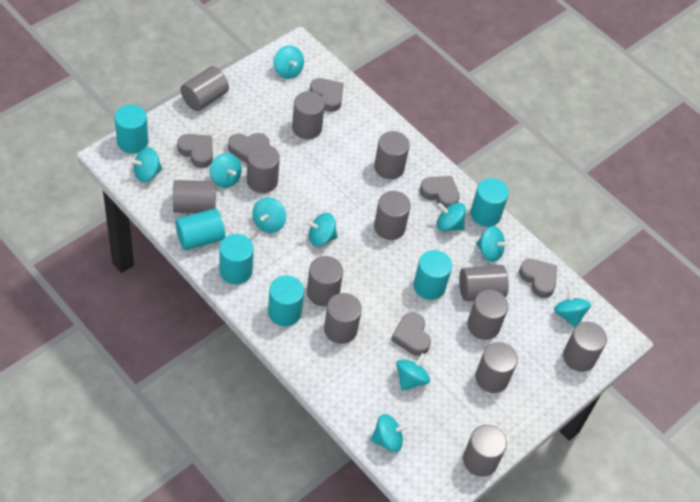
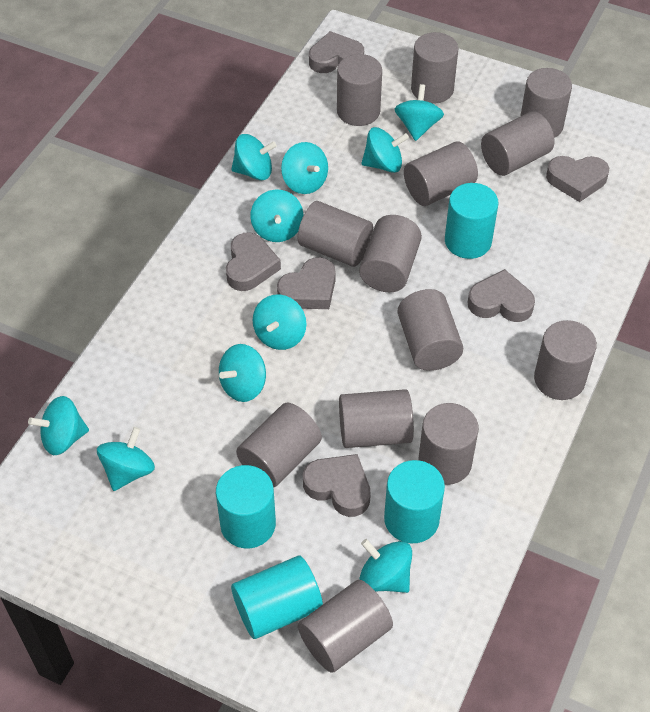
turquoise cylinder: [114,105,148,154] [175,208,225,250] [219,234,254,284] [268,276,304,326] [413,250,452,300] [470,178,509,227] = 6 -> [216,465,276,548] [231,556,323,639] [384,460,445,543] [445,183,498,259] = 4

